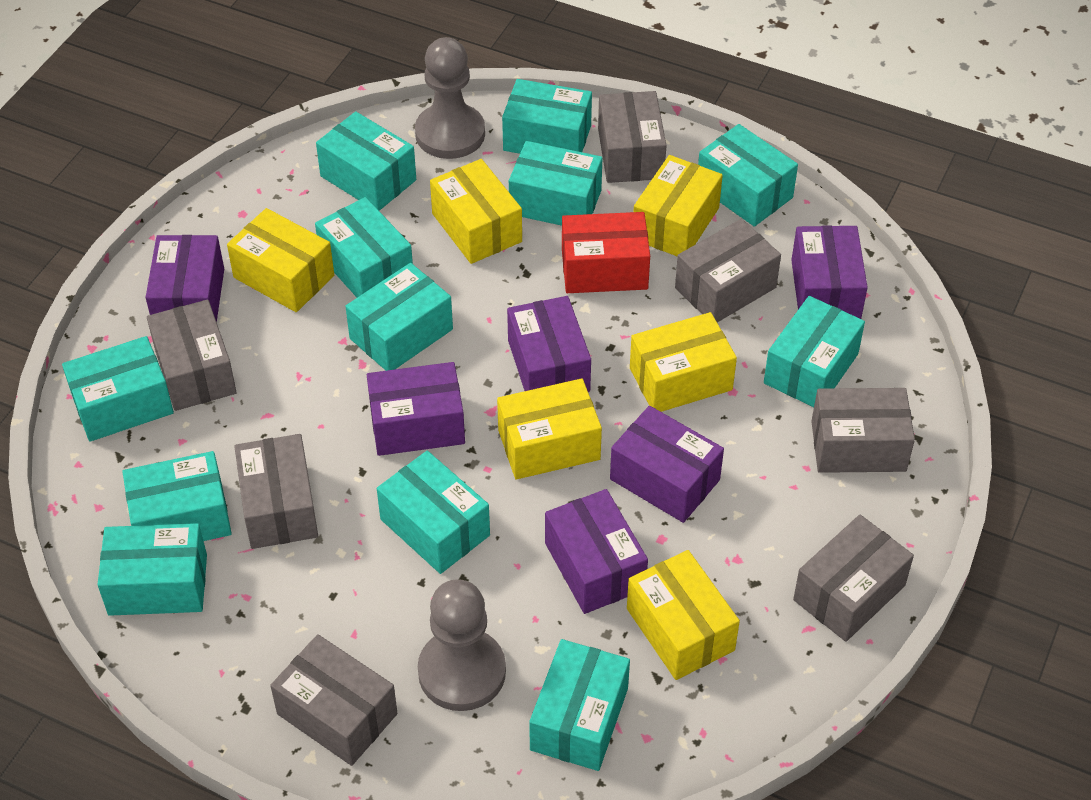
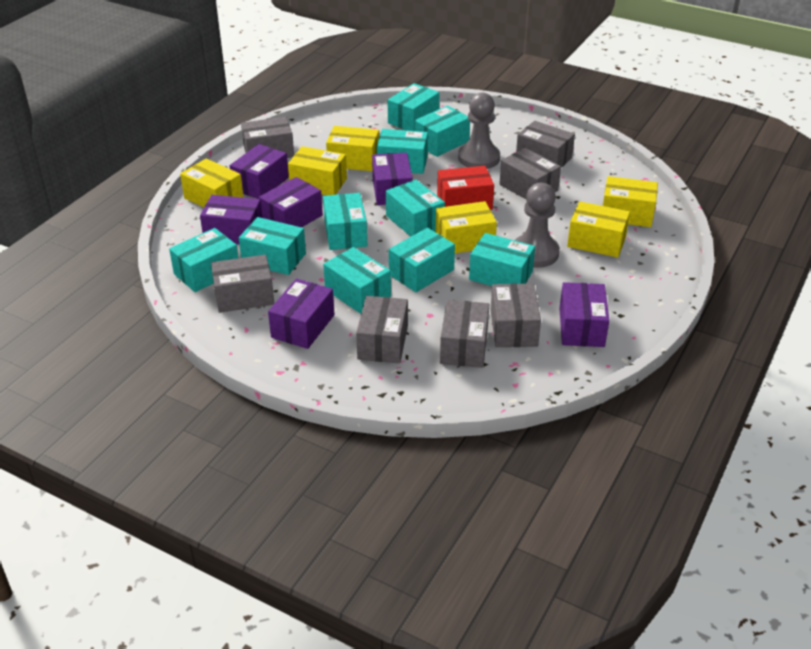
turquoise box: [62,336,174,442] [97,523,207,616] [122,451,232,541] [315,197,413,297] [316,111,416,211] [345,263,453,371] [377,451,490,574] [502,79,592,154] [509,141,602,226] [529,639,630,771] [698,124,798,227] [764,296,865,407] = 12 -> [169,228,238,292] [239,217,306,275] [323,193,367,250] [323,247,391,314] [377,129,428,174] [386,179,445,236] [388,83,440,131] [389,228,455,292] [415,105,470,157] [469,233,535,286] = 10

